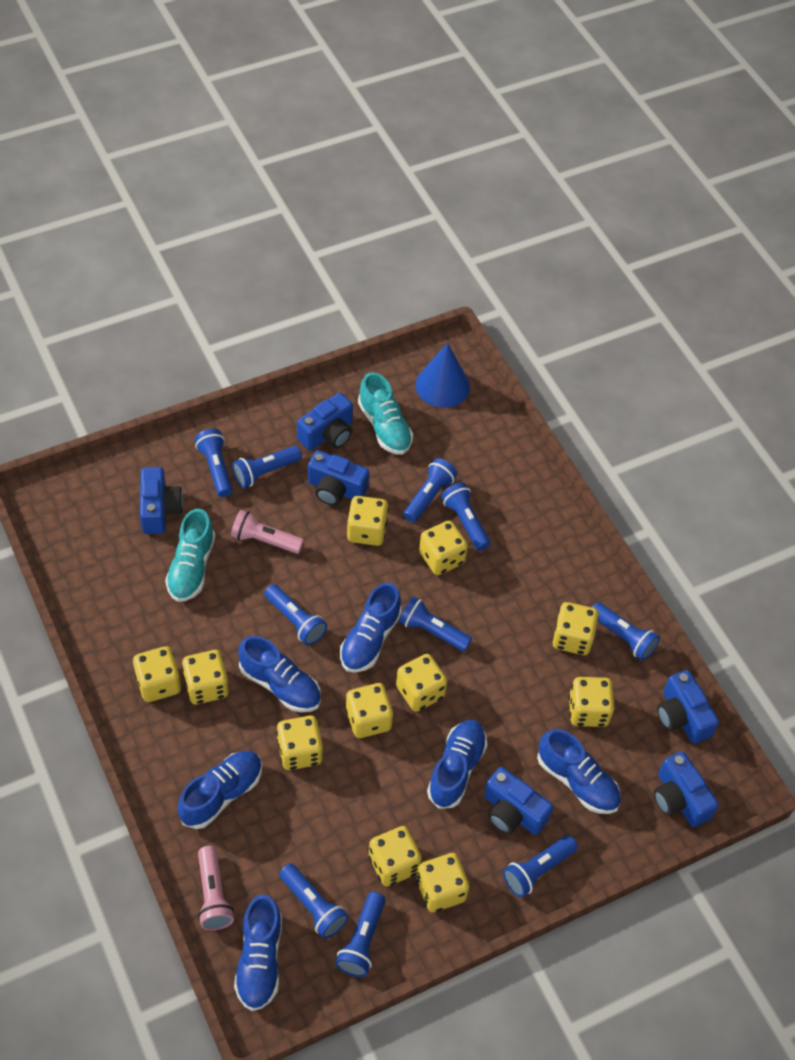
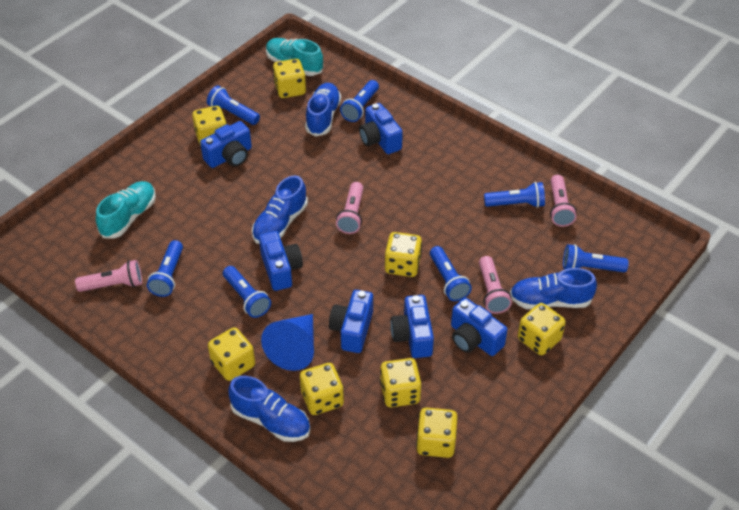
blue flashlight: [195,429,233,497] [232,446,302,488] [264,584,327,645] [279,863,348,939] [335,892,385,977] [399,596,472,651] [403,458,457,522] [441,482,490,551] [503,835,578,897] [592,602,660,661] = 10 -> [147,240,183,297] [207,86,260,125] [223,266,271,318] [340,80,379,122] [430,246,472,301] [484,182,545,208] [563,244,629,272] = 7
blue shoe: [178,751,262,829] [234,894,282,1011] [238,636,321,712] [340,582,402,673] [427,720,487,809] [537,729,621,814] = 6 -> [228,375,310,442] [252,175,308,244] [305,83,341,136] [510,268,597,309] = 4
pink flashlight: [198,846,234,930] [231,510,304,554] = 2 -> [75,260,142,292] [336,182,363,234] [479,256,512,314] [550,175,577,227] = 4
yellow dice: [133,646,182,702] [182,650,229,705] [276,716,323,770] [345,683,393,738] [347,496,389,546] [369,826,422,887] [396,654,448,712] [416,853,470,912] [419,521,468,575] [552,602,599,655] [569,677,614,727] = 11 -> [192,106,227,146] [208,327,255,381] [273,59,306,98] [300,363,344,415] [380,358,421,407] [385,232,422,277] [416,407,458,458] [518,303,566,355] = 8

